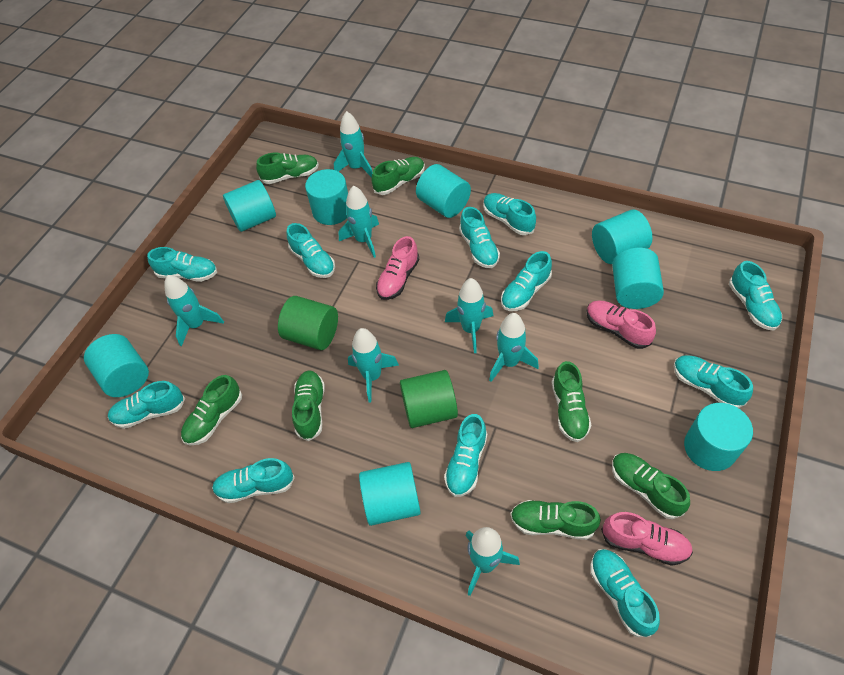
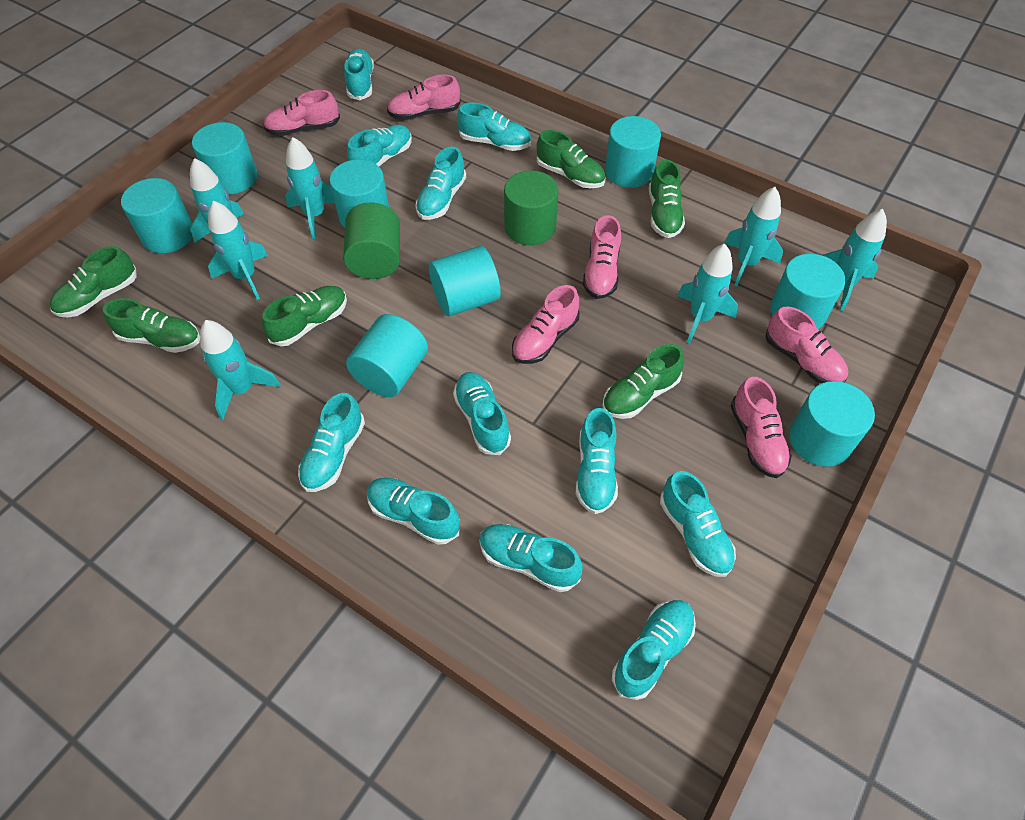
green shoe: [181,375,242,446] [256,152,319,184] [292,370,325,441] [372,157,425,195] [510,500,601,540] [552,361,592,442] [612,453,690,519] = 7 -> [50,246,137,318] [103,298,200,353] [262,286,347,346] [537,130,606,188] [602,344,684,419] [649,160,685,238] = 6
pink shoe: [376,236,419,300] [586,301,656,349] [601,512,693,566] = 3 -> [263,90,340,136] [387,75,461,120] [512,285,580,364] [583,215,621,299] [731,377,792,478] [765,307,848,384] = 6

